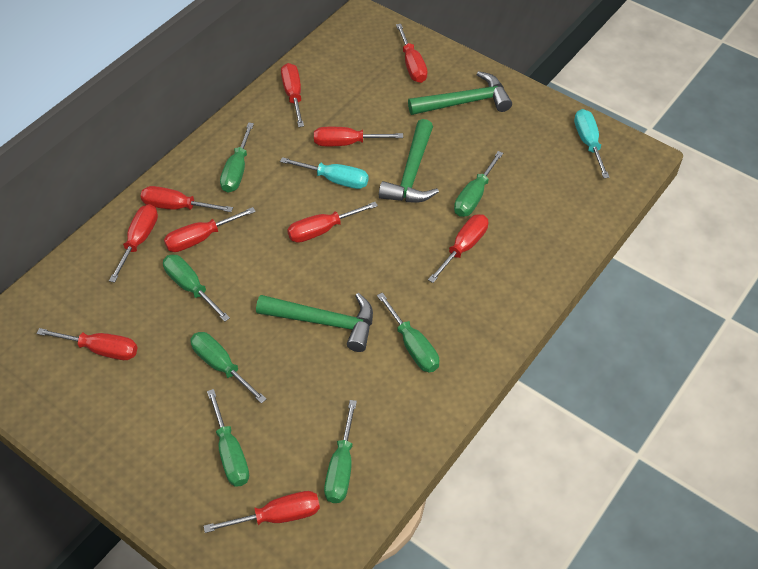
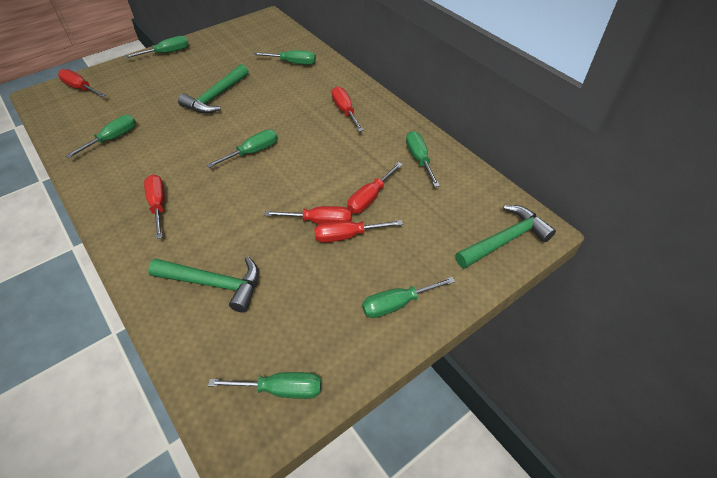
red screwdriver: [36,328,138,360] [109,204,158,283] [140,186,233,212] [164,207,256,252] [204,491,320,533] [281,63,304,127] [287,202,378,243] [314,127,403,146] [396,24,428,83] [428,214,488,283] = 10 -> [58,69,106,97] [144,175,165,239] [264,206,351,224] [314,220,403,243] [332,86,364,132] [347,162,403,213] = 6
turquoise screwdriver: [280,157,369,189] [574,109,609,178] = 2 -> none = 0

